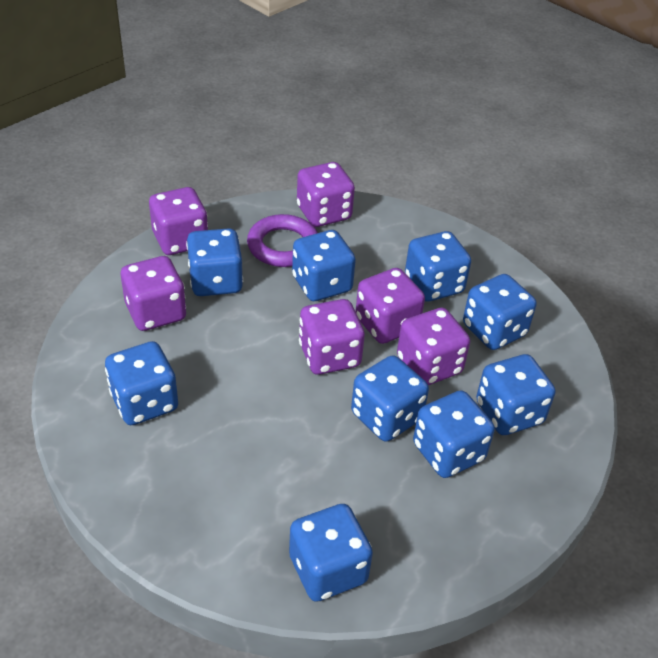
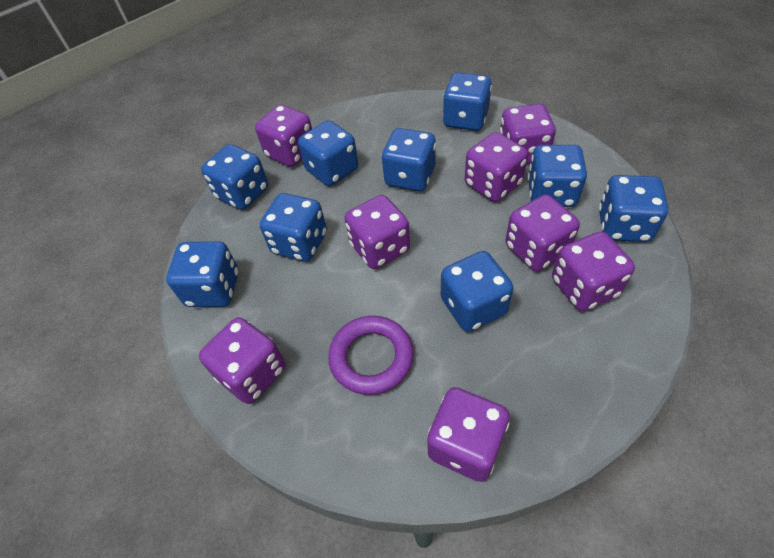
purple dice: [121,256,186,331] [149,187,208,255] [297,162,355,227] [299,299,365,375] [355,268,425,344] [397,308,470,385] = 6 -> [199,317,285,404] [255,105,312,167] [344,195,410,269] [427,387,509,482] [465,132,528,202] [500,104,556,164] [505,195,580,271] [552,231,635,311] = 8

